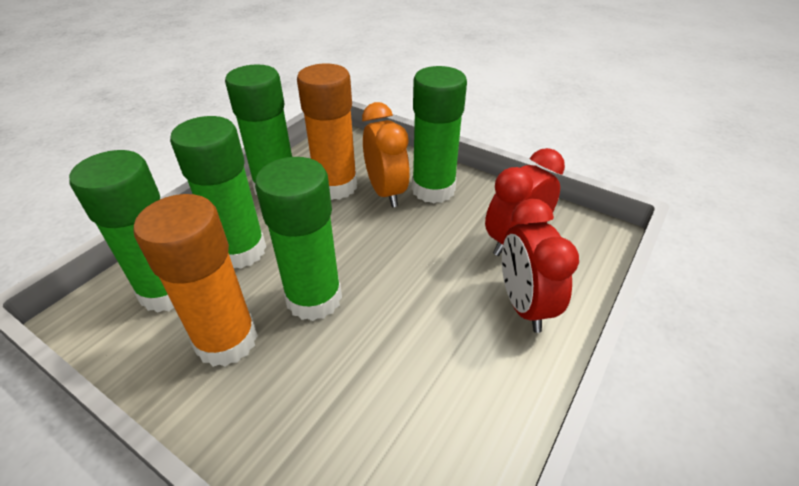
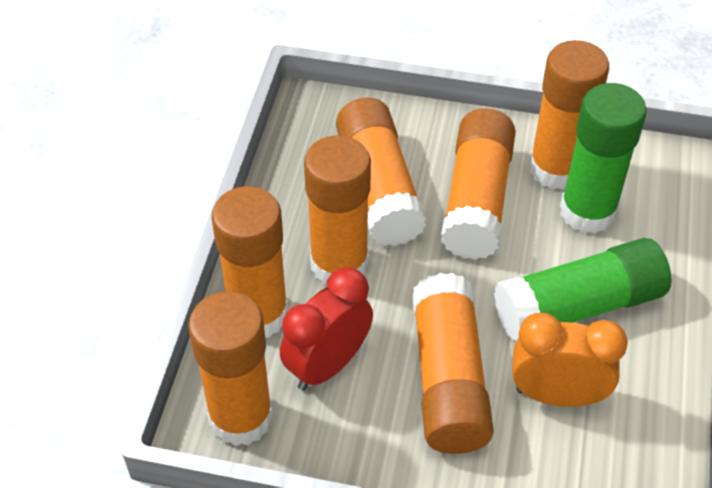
green glue stick: [69,150,174,313] [170,116,266,269] [225,64,292,195] [255,157,342,321] [412,66,467,204] = 5 -> [494,238,672,342] [560,83,647,234] = 2
orange glue stick: [133,194,258,367] [297,64,357,200] = 2 -> [188,291,273,446] [212,186,288,338] [304,135,371,284] [336,98,427,246] [412,273,494,454] [441,108,516,260] [529,40,609,190] = 7
red clock: [485,148,565,256] [502,199,579,333] = 2 -> [280,267,373,391] = 1

